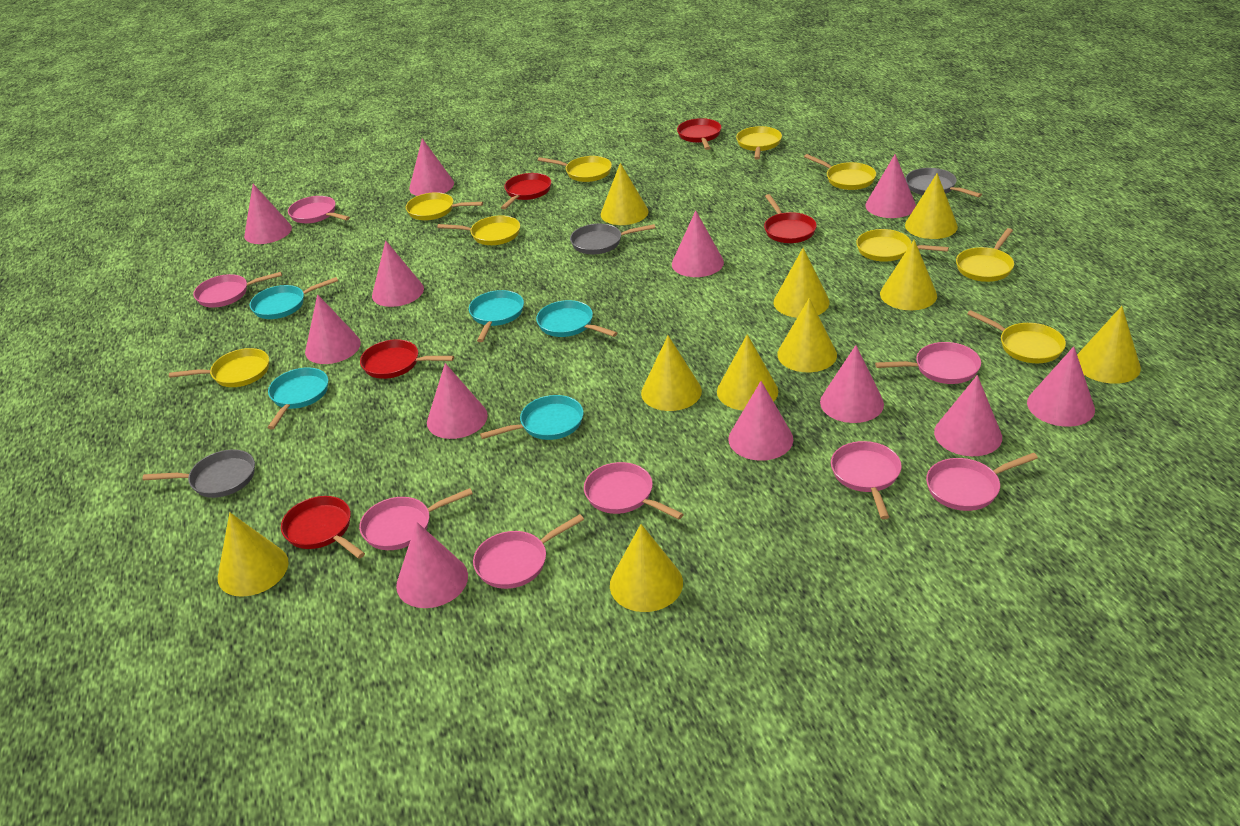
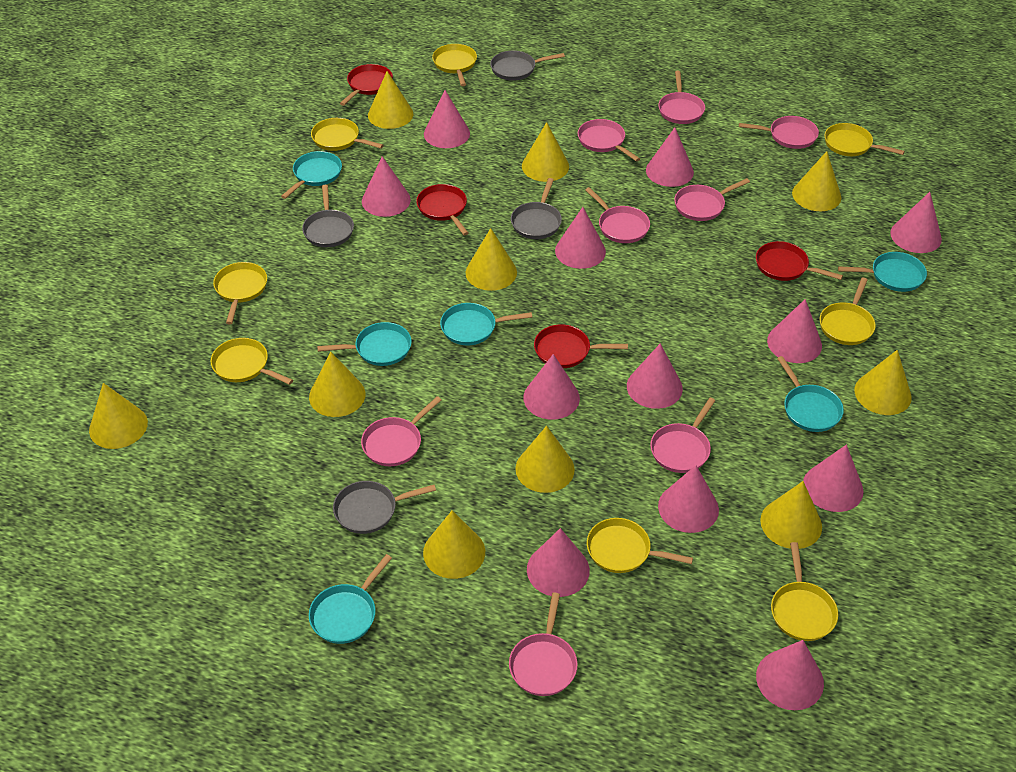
grey pan: [142,449,255,498] [570,224,655,254] [905,168,982,197] = 3 -> [302,185,354,247] [333,481,436,534] [490,51,565,81] [511,178,562,239] = 4
red pan: [281,496,365,559] [360,339,454,379] [501,173,551,209] [677,118,722,150] [764,194,817,243] = 5 -> [340,64,393,106] [416,184,469,235] [534,324,628,368] [756,241,843,281] = 4
turquoise pan: [250,277,338,319] [267,367,328,429] [469,290,524,342] [480,395,584,440] [536,300,617,337] = 5 -> [281,151,342,199] [309,554,392,644] [317,322,412,366] [440,303,532,345] [777,356,844,432] [838,252,927,292] = 6
yellow pan: [169,348,269,387] [406,192,483,220] [437,215,520,245] [538,156,612,182] [736,126,782,160] [804,154,876,190] [856,229,949,262] [956,228,1014,282] [967,310,1066,363] = 9 -> [210,338,293,385] [213,262,267,324] [311,118,384,151] [432,44,477,86] [587,518,693,573] [771,542,838,641] [820,278,876,345] [824,123,905,156] = 8

